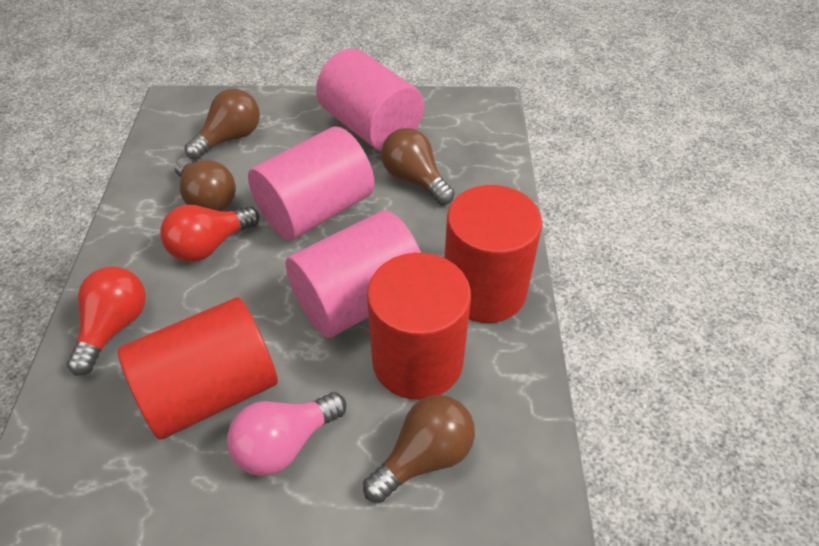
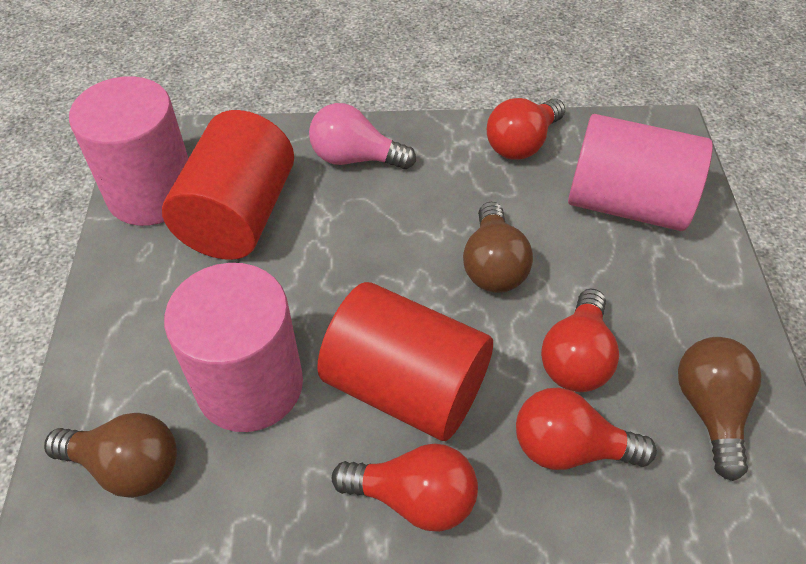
brown light bulb: [175,158,236,211] [185,89,260,160] [363,395,475,503] [381,128,455,205] = 4 -> [44,413,177,498] [463,202,533,293] [678,337,762,481] = 3
red cylinder: [118,297,278,440] [367,253,471,400] [444,185,542,323] = 3 -> [162,110,294,260] [317,282,493,441] = 2
red light bulb: [67,266,146,376] [160,205,260,262] = 2 -> [332,443,478,532] [487,98,565,160] [516,388,657,470] [541,289,619,392] = 4

